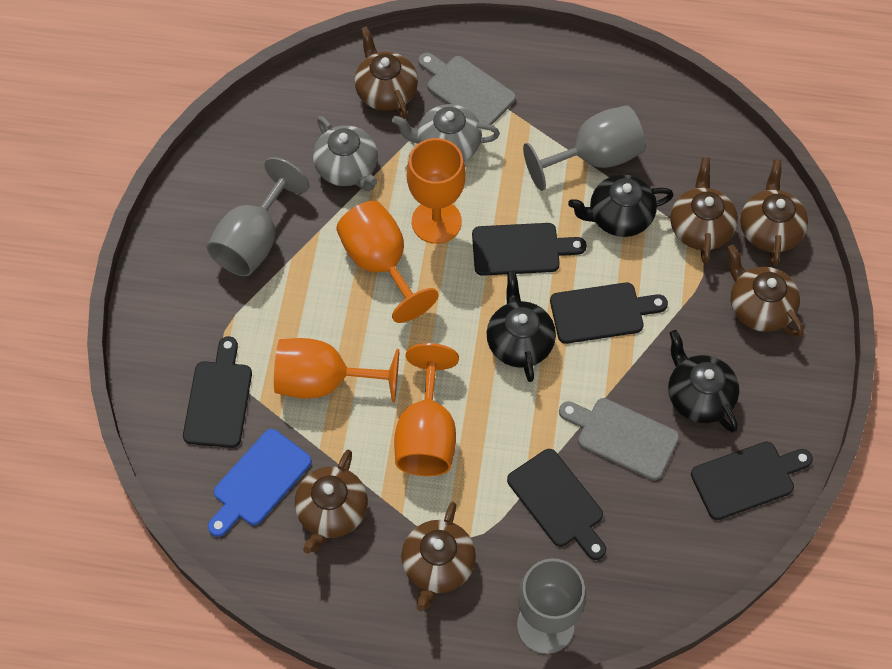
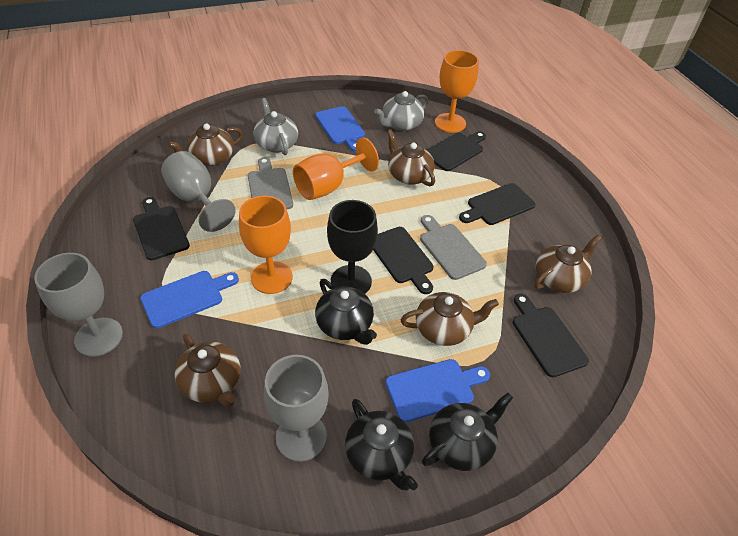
black goblet: none = 0 -> [327,200,378,294] = 1
blue cutting board: [208,429,312,537] = 1 -> [140,271,239,328] [315,106,365,152] [385,359,490,422] = 3
brown teapot: [295,450,368,554] [355,26,418,119] [401,502,476,611] [670,158,738,264] [727,245,804,337] [740,160,808,266] = 6 -> [168,123,243,166] [175,334,241,407] [387,130,435,186] [401,292,499,346] [534,234,602,293] = 5
orange goblet: [274,338,399,403] [336,201,439,323] [394,343,459,476] [407,138,466,244] = 4 -> [239,196,293,294] [293,137,379,200] [435,50,479,133] = 3

